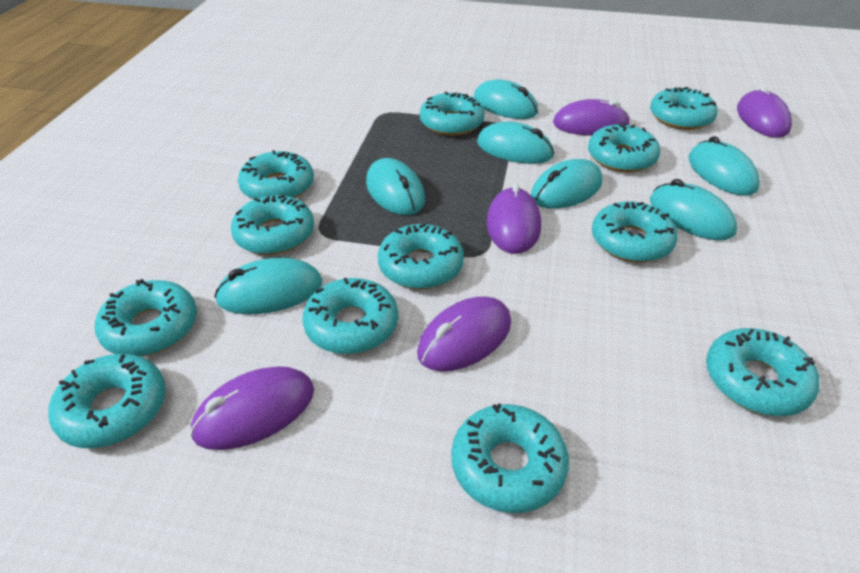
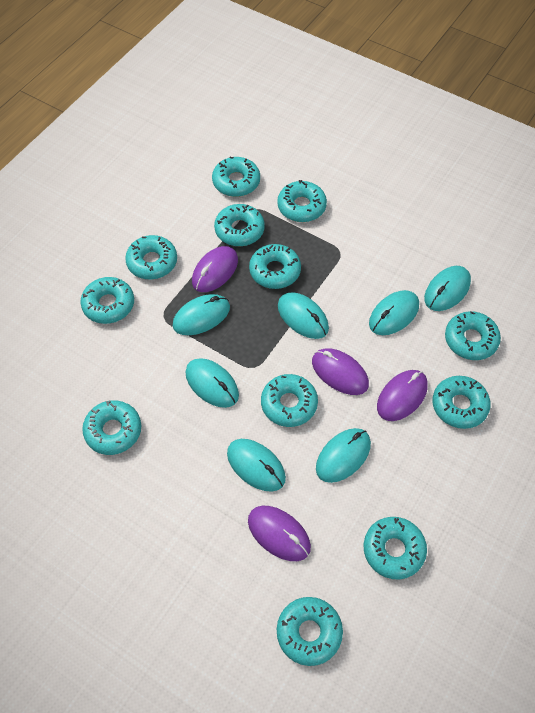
purple mouse: [190,366,314,450] [417,297,511,372] [486,183,541,254] [553,99,630,136] [737,85,792,138] = 5 -> [192,246,238,292] [248,506,311,561] [312,348,369,395] [377,370,428,421] = 4

